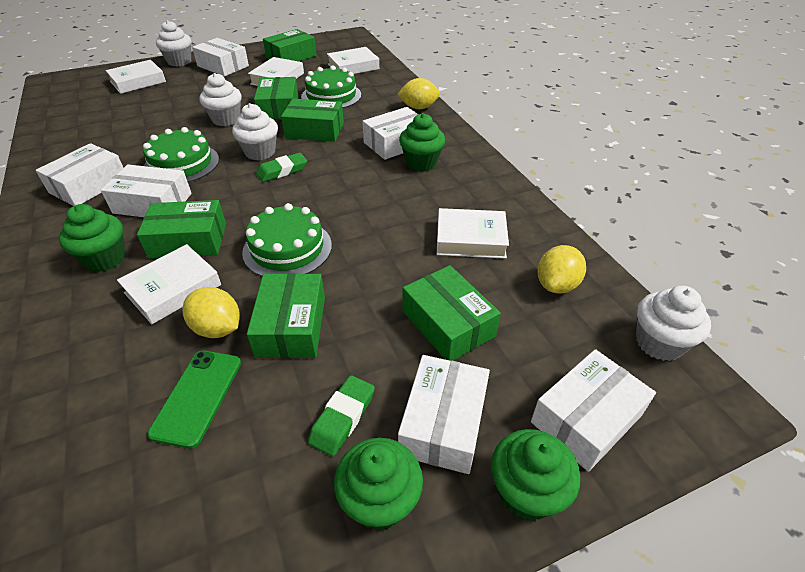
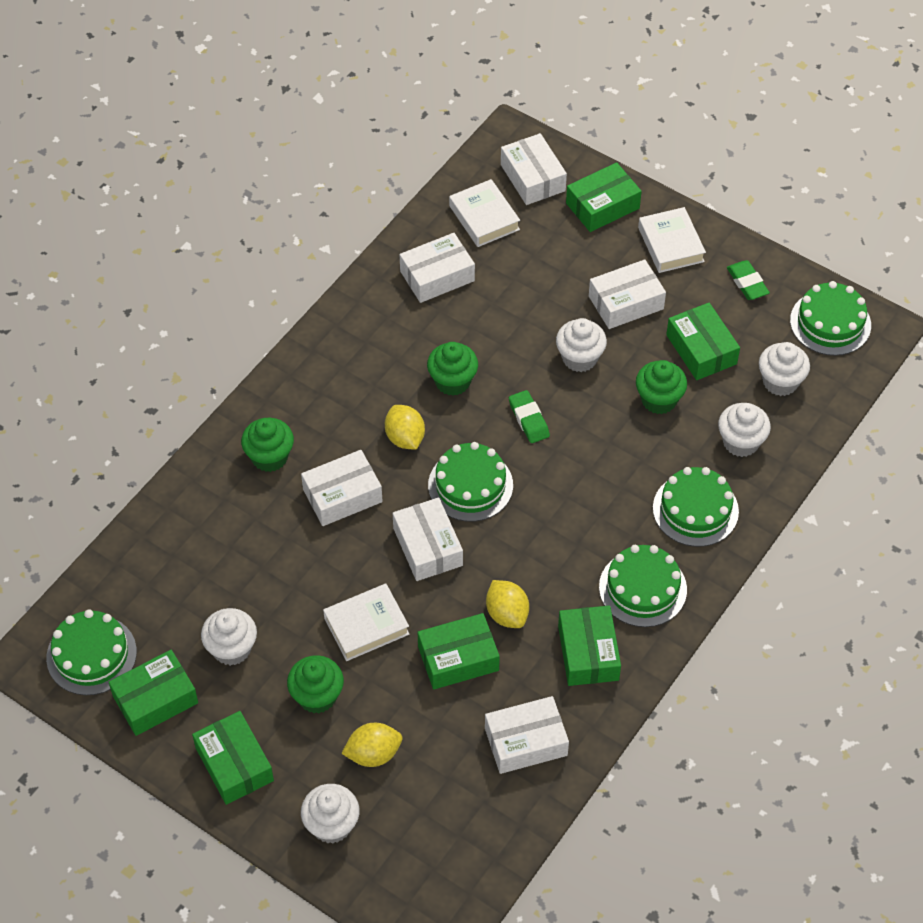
green cake: [143,127,219,182] [242,203,332,277] [301,65,361,108] = 3 -> [46,609,137,695] [428,442,513,522] [599,545,687,627] [653,467,739,547] [790,281,871,356] = 5
green phone: [147,350,241,449] = 1 -> none = 0
white book: [106,60,166,94] [117,244,221,324] [248,57,304,86] [327,47,379,74] [437,208,509,259] = 5 -> [323,584,409,661] [449,179,520,247] [638,207,706,273] = 3
white cupcake: [156,20,191,67] [200,73,242,126] [232,103,278,160] [636,286,711,361] = 4 -> [201,608,257,666] [301,784,360,844] [556,318,607,372] [718,403,771,457] [759,342,810,396] = 5

